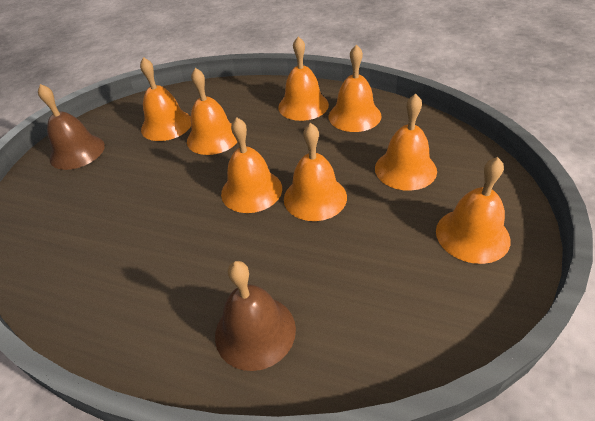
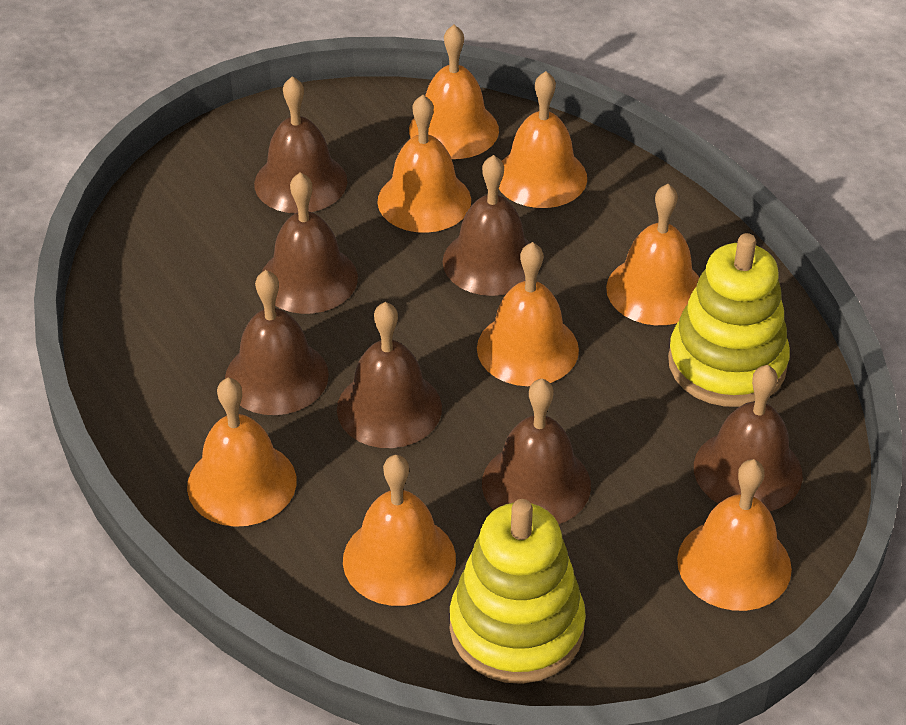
brown bell: [38,84,105,170] [215,261,296,371] = 2 -> [225,270,329,415] [254,76,347,213] [262,172,358,314] [337,302,442,448] [443,155,530,296] [482,379,591,524] [694,365,803,512] = 7
yellow stacking toy: none = 0 -> [450,499,586,684] [668,233,790,407] = 2

